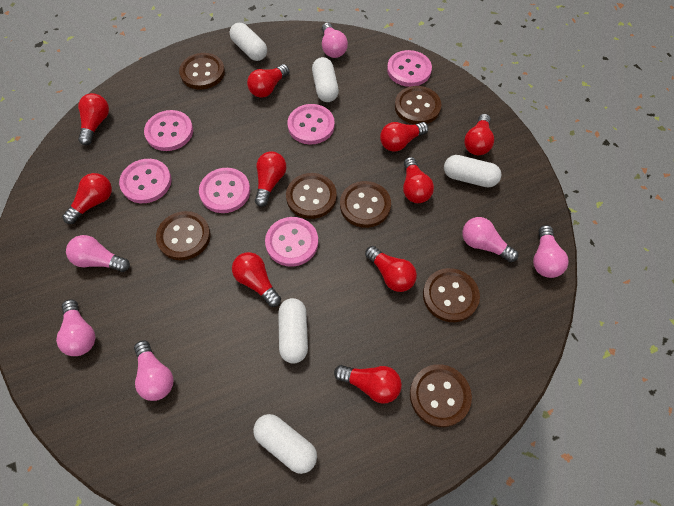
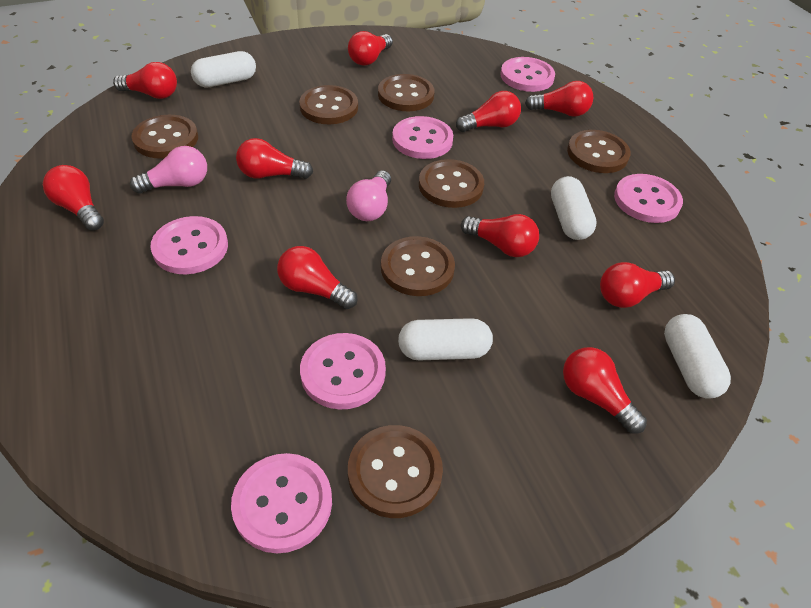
pink light bulb: [56,300,95,356] [66,235,130,272] [134,340,173,401] [322,23,348,58] [462,217,518,263] [533,225,569,278] = 6 -> [130,146,207,194] [346,170,391,221] = 2
white capsule: [230,23,267,61] [253,414,317,474] [278,298,308,364] [312,57,339,102] [444,155,502,187] = 5 -> [191,51,256,87] [398,318,493,360] [551,176,597,240] [664,314,731,399] = 4

